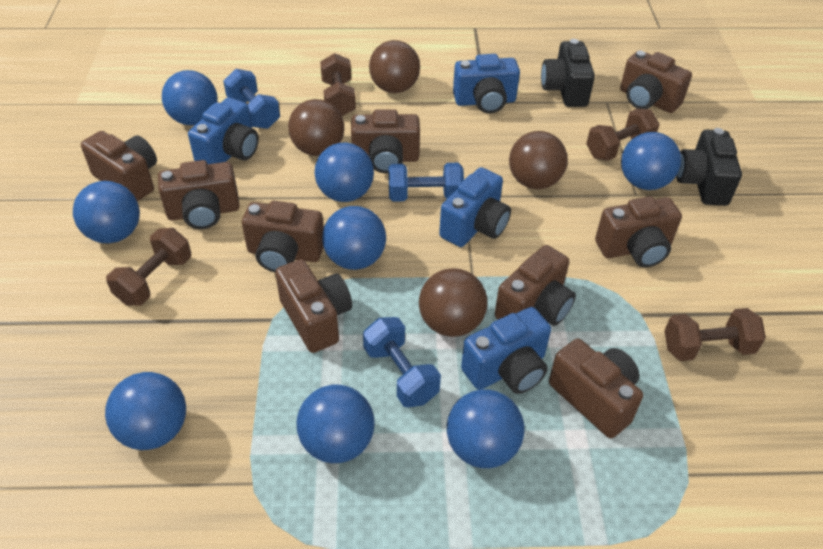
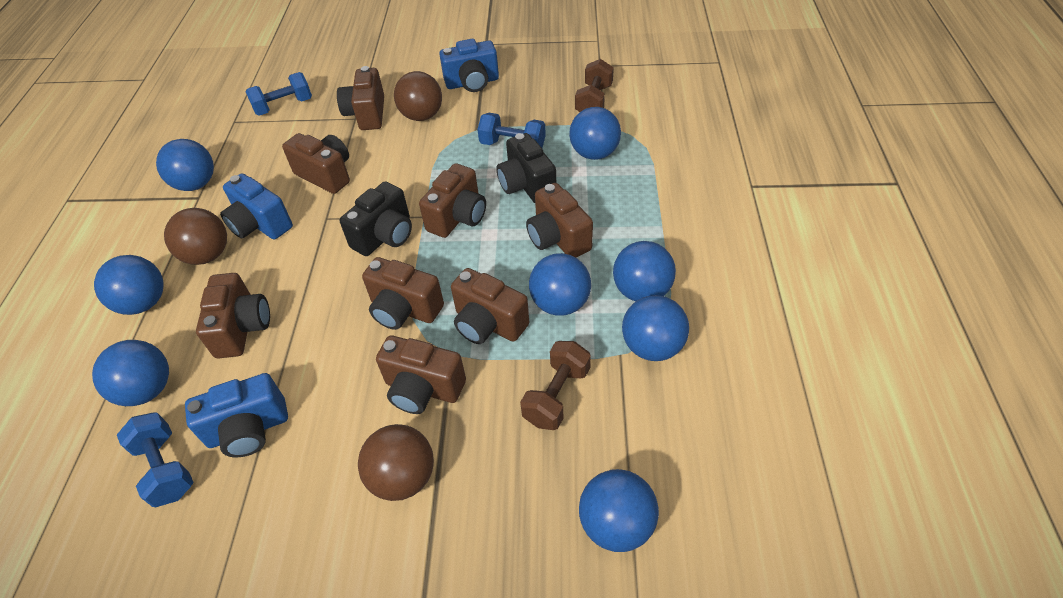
blue camera: [188,97,259,164] [439,167,511,247] [453,54,520,113] [461,307,551,394] = 4 -> [185,373,288,457] [220,173,293,240] [439,39,499,92] = 3
brown ball: [288,99,344,156] [369,40,420,93] [419,268,487,337] [509,131,568,189] = 4 -> [164,208,227,265] [358,424,434,501] [394,71,442,121] = 3
brown camera: [81,131,157,202] [158,160,240,229] [242,201,324,272] [275,259,352,353] [351,109,420,173] [495,245,576,326] [549,339,643,438] [595,196,682,267] [620,50,692,113] = 9 -> [196,273,270,359] [282,133,350,194] [337,66,384,130] [362,257,444,330] [376,336,466,414] [419,163,486,238] [451,268,529,344] [526,183,593,257] = 8
brown dumbbell: [106,228,191,306] [320,53,356,116] [586,109,660,161] [664,308,766,361] = 4 -> [520,341,591,430] [575,59,614,112] = 2

